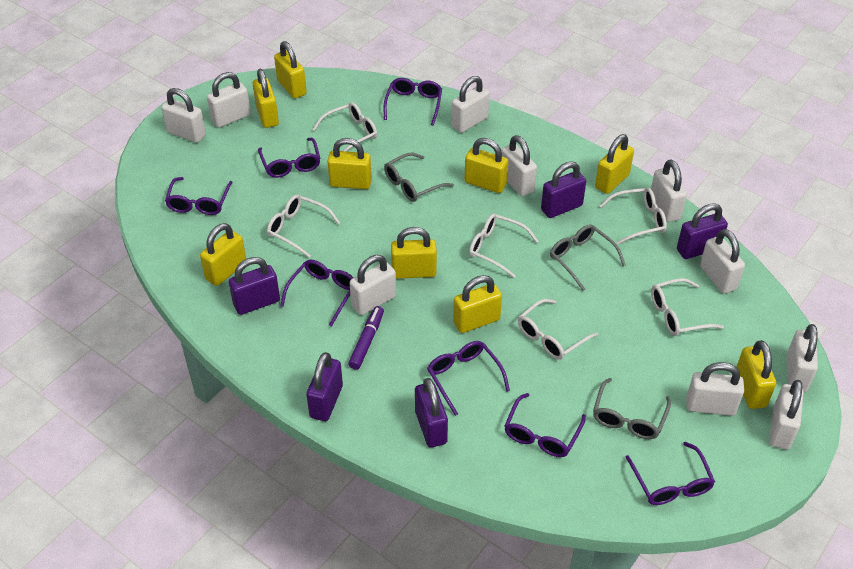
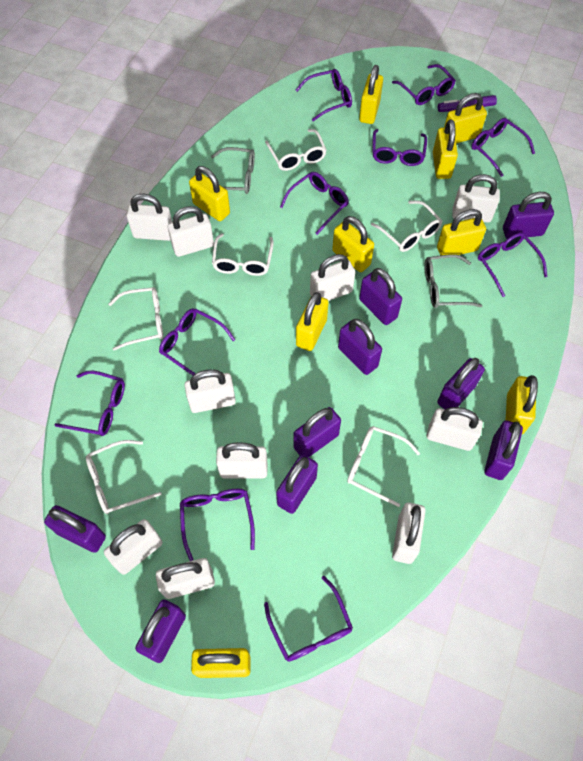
grey glasses: [384,153,454,202] [550,224,626,291] [593,378,671,439] = 3 -> [211,147,255,194] [424,254,482,308] = 2
purple glasses: [165,177,233,215] [258,138,320,178] [280,260,354,327] [384,78,442,126] [427,341,510,416] [505,393,586,457] [625,442,715,505] = 7 -> [55,371,125,436] [159,308,235,375] [180,489,255,561] [264,576,353,662] [280,172,349,235] [296,69,352,121] [372,129,427,166] [392,64,456,105] [471,118,535,177] [478,233,547,297] = 10
purple padlock: [229,257,280,315] [306,352,343,421] [415,378,448,448] [541,161,586,218] [677,203,728,259] = 5 -> [44,505,106,553] [135,599,186,663] [276,454,318,514] [293,407,341,457] [338,319,382,375] [359,268,402,325] [437,358,485,410] [484,420,523,480] [503,192,554,239] = 9

